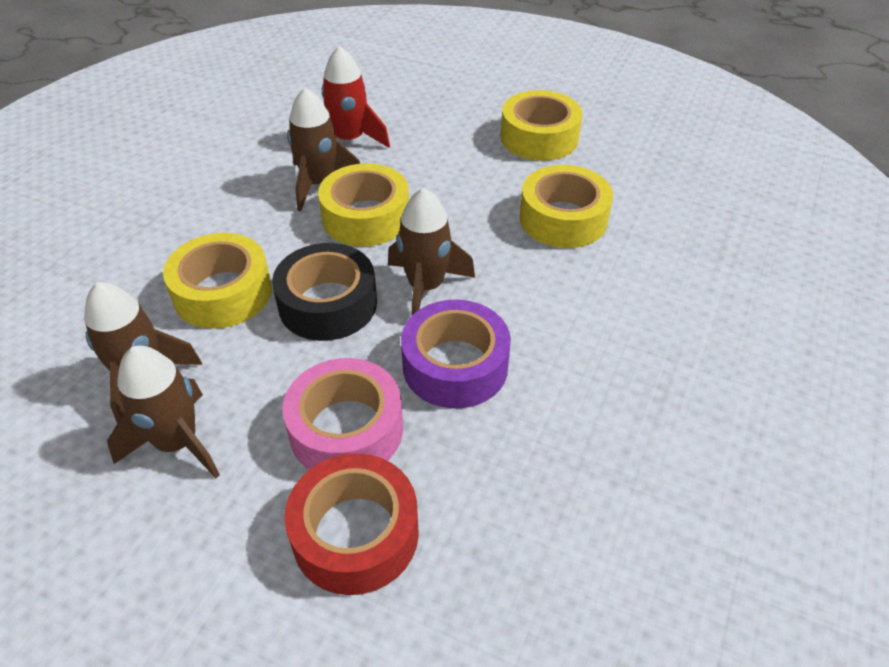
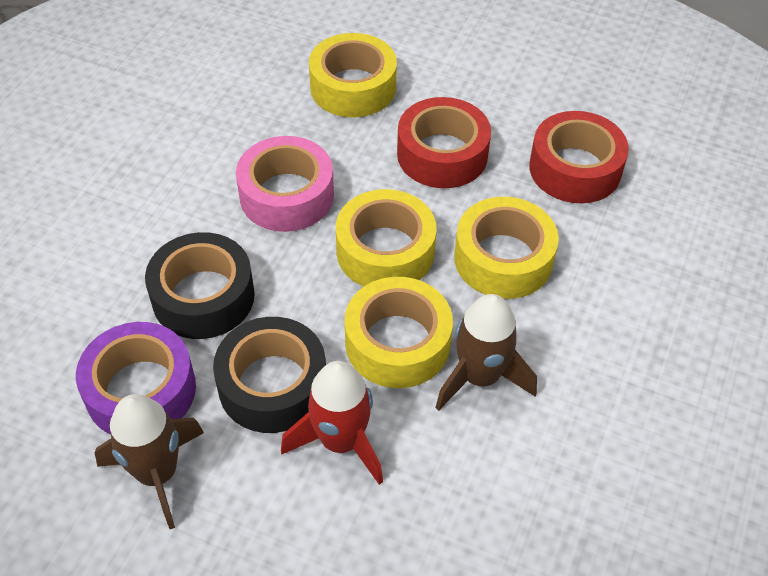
black tape: [272,243,377,341] = 1 -> [145,232,255,339] [213,317,326,433] = 2
brown rocket: [84,282,202,423] [107,346,220,478] [287,88,360,212] [388,188,475,315] = 4 -> [95,394,204,529] [435,294,537,411] = 2
red tape: [285,453,419,595] = 1 -> [397,97,491,188] [529,111,629,203] = 2

